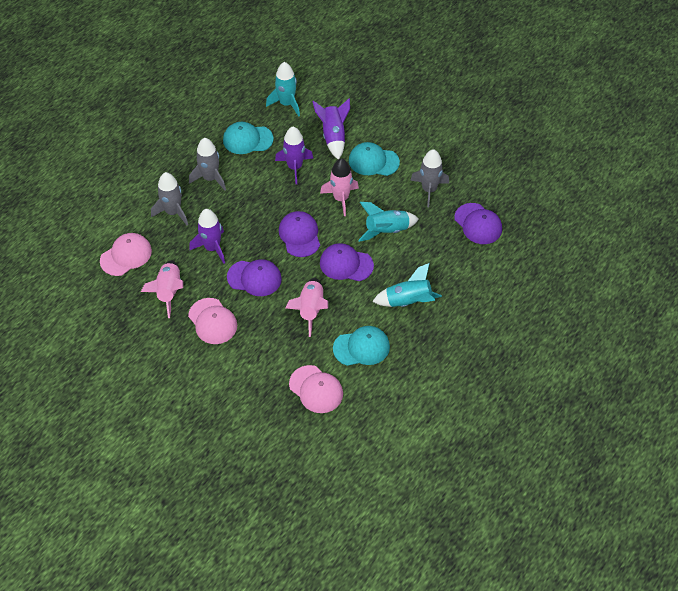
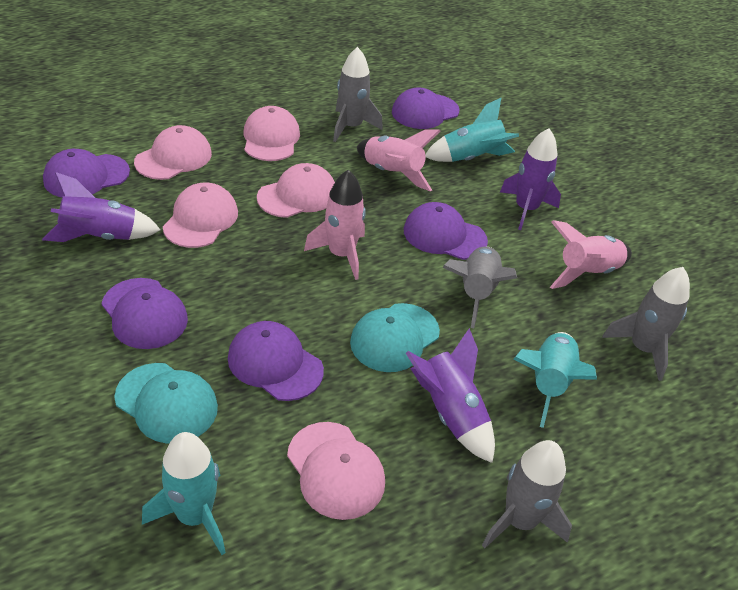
grey rocket: [151,172,188,225] [189,138,226,191] [410,149,449,207] = 3 -> [333,47,383,142] [442,247,517,328] [482,440,572,548] [602,267,690,381] = 4
pink cap: [100,233,152,276] [188,298,237,344] [289,365,343,413] = 3 -> [134,125,212,180] [163,183,238,248] [243,106,300,161] [257,163,335,218] [287,422,385,520] = 5
purple cap: [227,259,282,296] [279,211,320,257] [320,243,374,281] [454,203,502,244] = 4 -> [43,149,130,197] [102,278,188,349] [228,321,324,401] [392,88,459,129] [404,202,488,260] = 5
turquoise cap: [223,122,274,154] [333,326,390,366] [349,142,400,176] = 3 -> [114,363,218,444] [350,303,440,372] = 2

